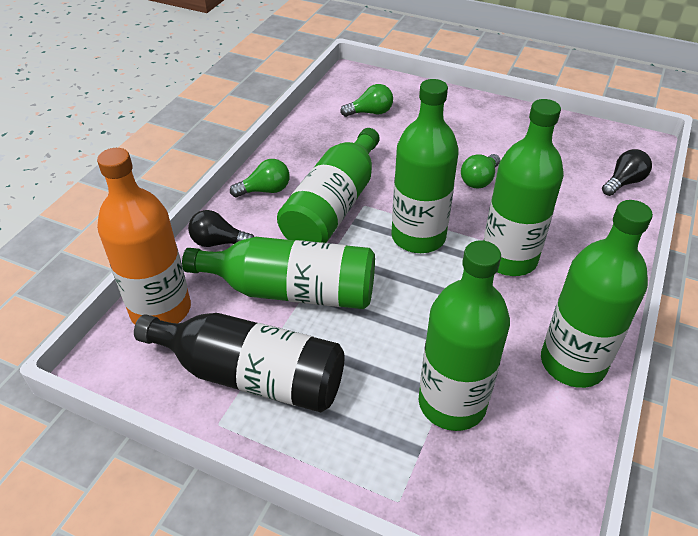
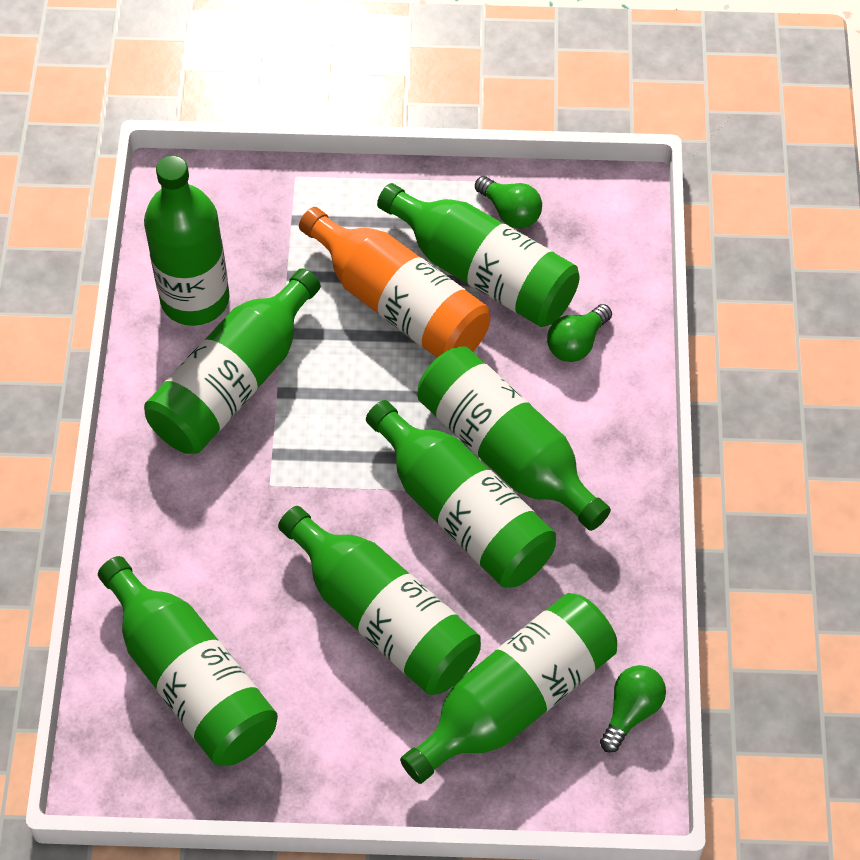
black bottle: [134,313,345,413] = 1 -> none = 0
black light bulb: [188,210,254,247] [602,149,652,196] = 2 -> none = 0
green bottle: [182,237,375,309] [277,128,380,243] [391,79,459,253] [419,240,510,431] [484,99,564,276] [541,200,653,388] = 6 -> [98,556,278,766] [144,156,230,326] [144,268,321,454] [278,506,481,695] [366,400,556,588] [377,183,580,327] [400,593,617,784] [418,346,611,531] = 8

